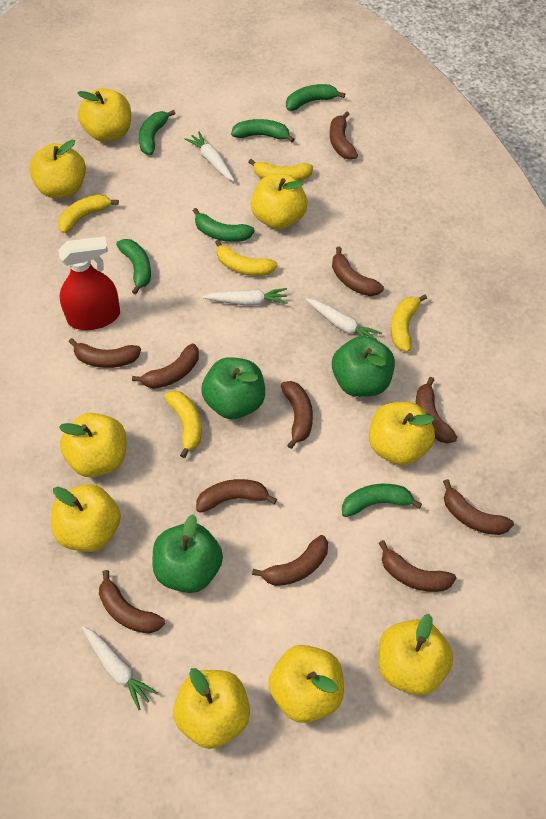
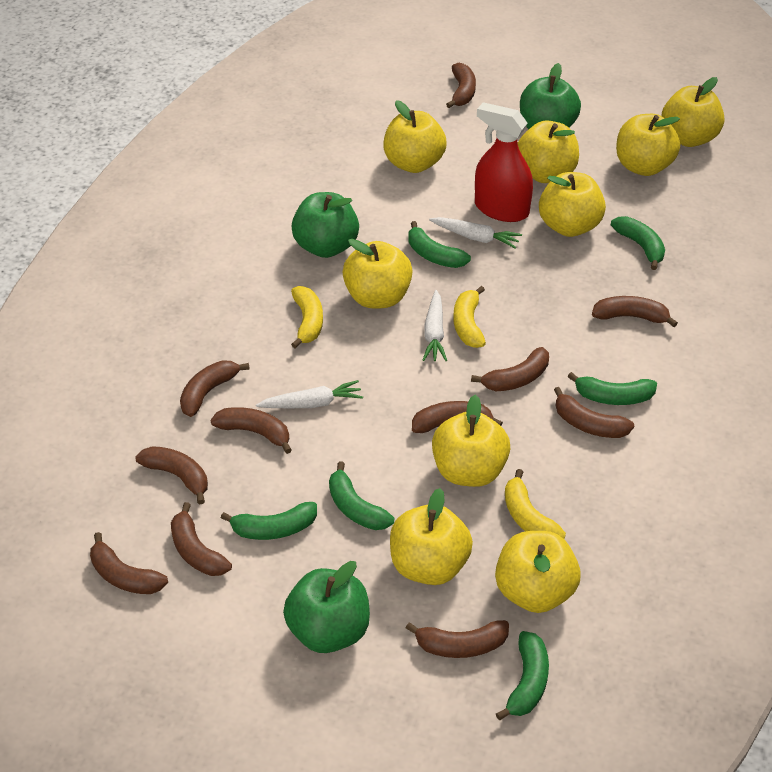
white carrot: [82,626,158,710] [185,132,235,181] [203,288,287,306] [305,298,382,340] = 4 -> [256,380,363,408] [423,290,447,361] [429,217,522,249] = 3
yellow banana: [58,194,119,233] [164,391,202,458] [215,240,278,276] [249,159,313,181] [391,294,427,352] = 5 -> [291,286,323,348] [453,286,486,348] [505,469,566,539] = 3

